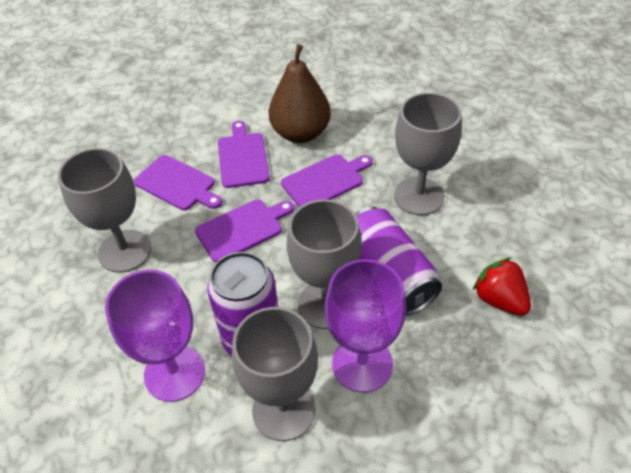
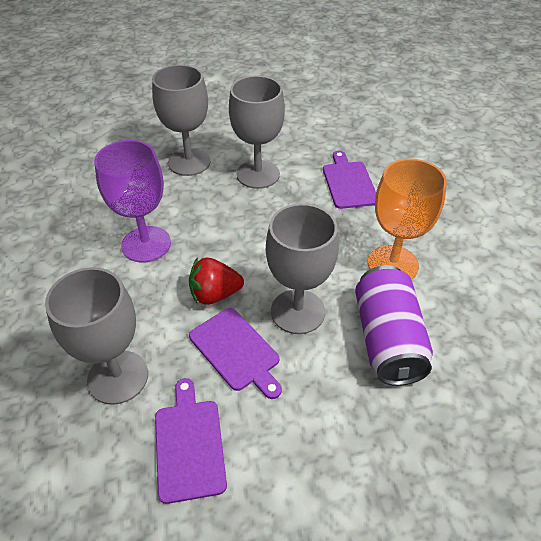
brown pear: [269,44,331,143] = 1 -> none = 0
orange goblet: none = 0 -> [368,159,447,280] = 1
purple can: [207,252,278,356] [355,206,442,316] = 2 -> [355,265,433,386] = 1
purple cutting board: [134,155,222,210] [195,199,294,262] [218,121,270,188] [281,154,373,207] = 4 -> [155,378,227,504] [189,308,282,399] [323,151,376,209] = 3
purple goblet: [105,270,205,402] [325,259,406,393] = 2 -> [94,140,171,263] = 1

